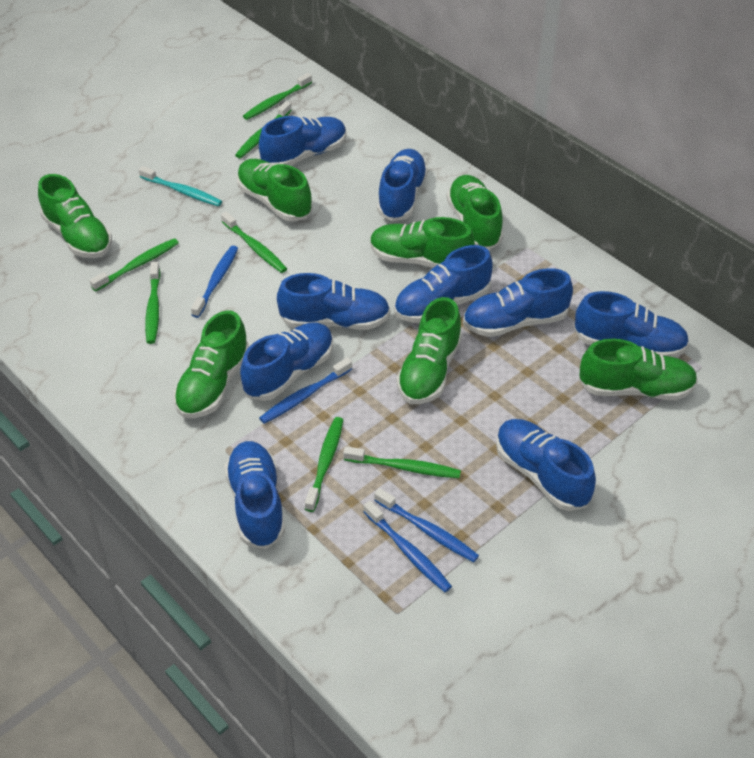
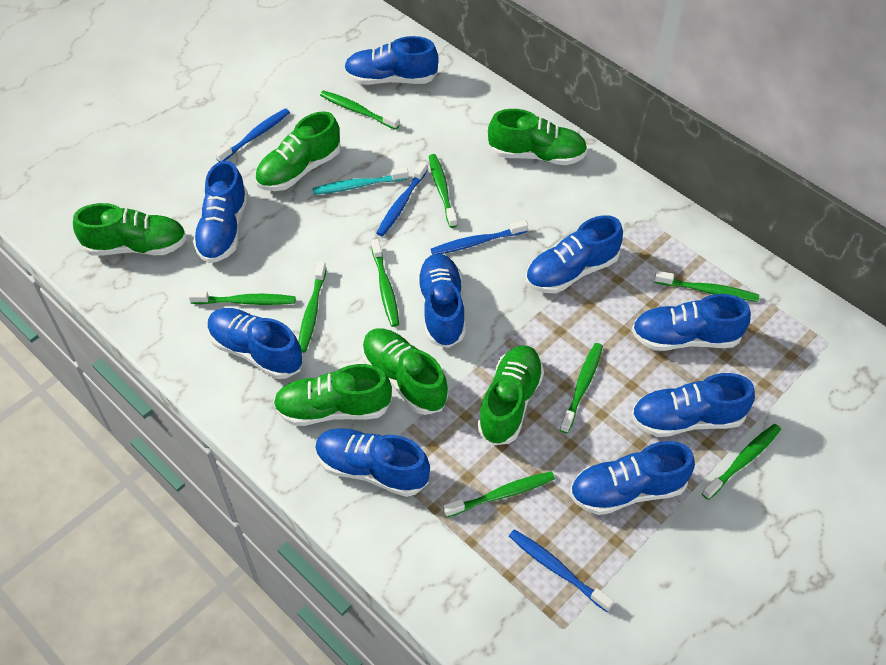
green shoe: [38,174,112,258] [174,310,249,418] [237,159,313,222] [370,217,475,268] [397,297,462,404] [446,175,503,250] [579,339,698,400] = 7 -> [73,203,187,255] [255,111,341,191] [273,364,392,426] [362,328,448,415] [477,345,544,446] [488,109,587,165] = 6
green toothbrush: [90,238,179,291] [145,262,160,344] [221,211,287,273] [235,101,292,158] [243,73,312,120] [305,417,343,512] [343,446,461,478] = 7 -> [189,291,296,305] [298,261,327,353] [320,90,399,130] [371,239,399,327] [429,154,457,228] [443,471,555,518] [560,343,603,433] [654,271,759,302] [702,424,781,500] = 9

